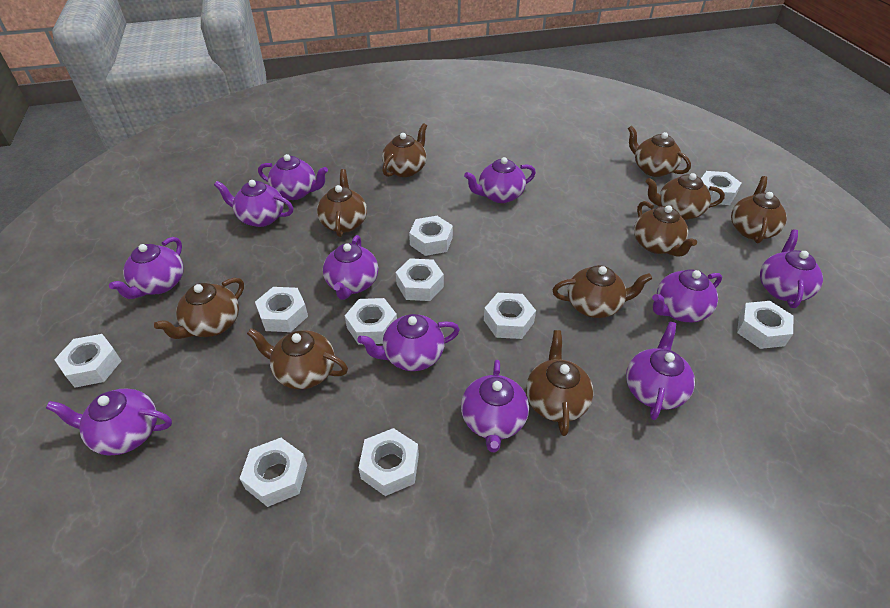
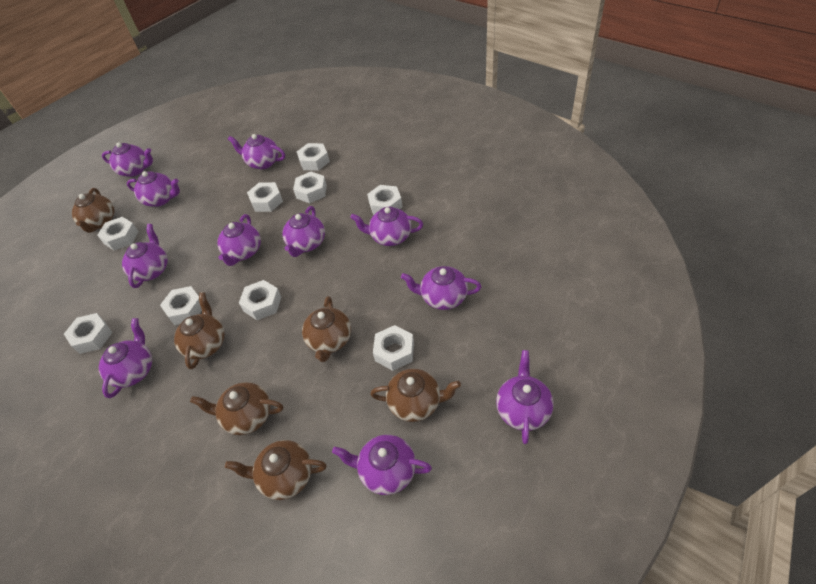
brown teapot: [154,278,244,339] [247,328,348,389] [317,169,367,237] [382,123,427,177] [526,330,593,436] [553,265,652,318] [628,126,691,177] [634,201,697,257] [645,173,725,220] [731,176,787,243] = 10 -> [72,188,115,233] [174,292,225,369] [190,382,283,435] [225,440,326,500] [302,296,351,362] [370,369,461,422] = 6
white nut: [54,334,122,388] [239,438,307,507] [255,287,308,332] [345,298,397,345] [359,428,419,496] [396,258,444,301] [409,216,453,256] [484,293,536,339] [701,171,741,205] [737,301,793,349] = 10 -> [64,313,113,354] [97,217,139,250] [160,286,202,325] [239,280,281,320] [247,182,283,212] [293,172,327,203] [297,143,330,171] [367,185,402,215] [373,325,414,371] = 9

